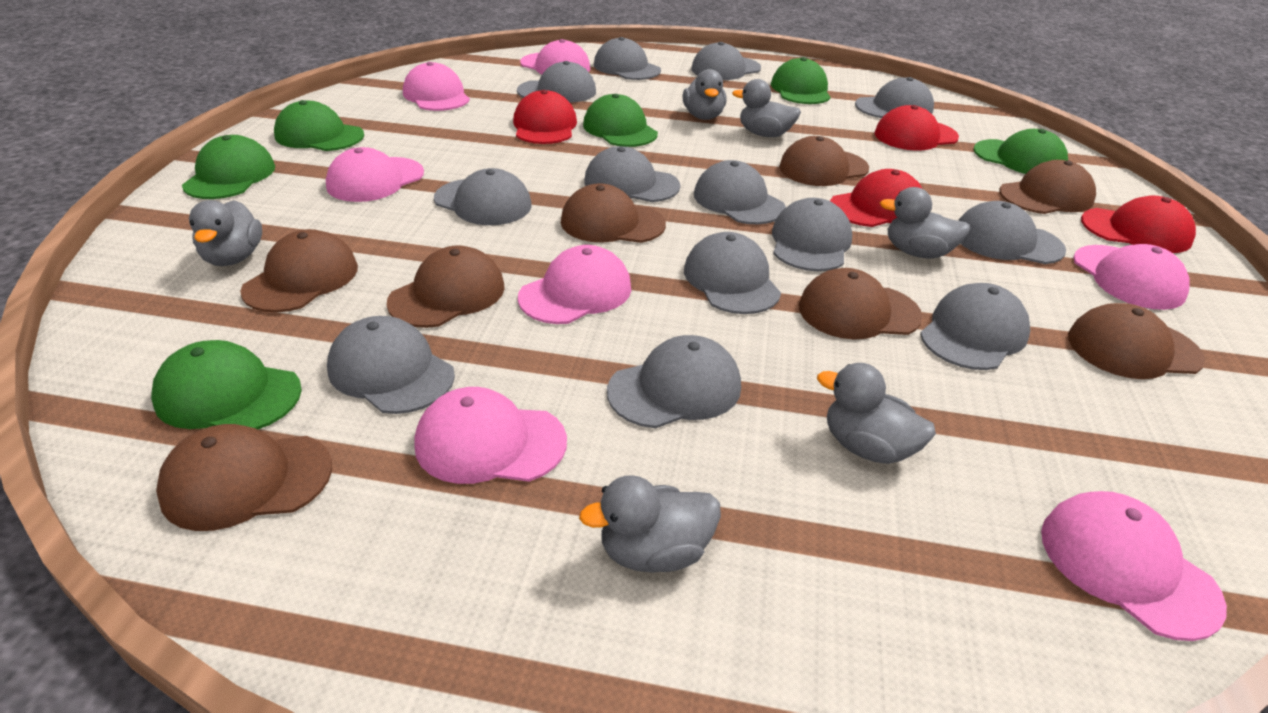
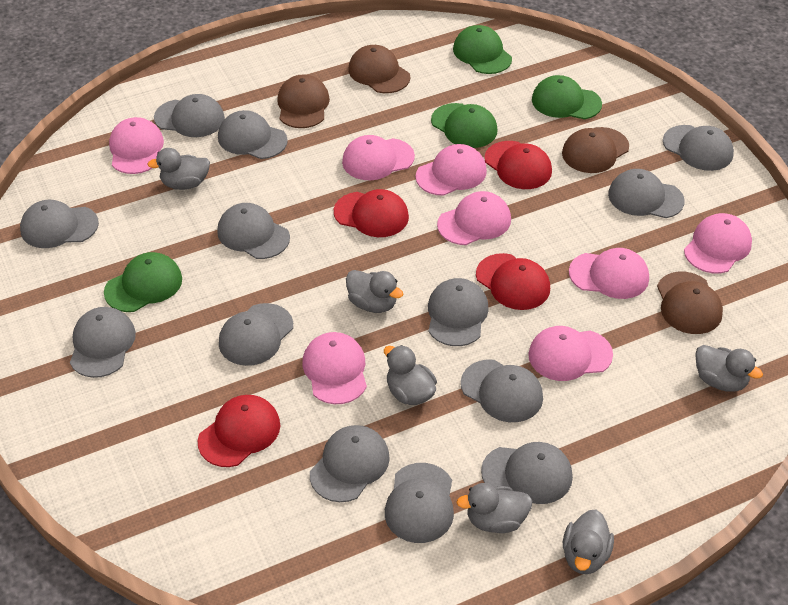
brown cap: [156,424,332,531] [240,229,358,312] [387,245,505,328] [561,183,666,243] [779,136,869,186] [799,268,923,339] [999,160,1096,214] [1068,303,1205,379] = 8 -> [277,74,330,128] [348,45,410,93] [562,127,629,173] [657,272,723,334] = 4
green cap: [151,340,302,429] [182,135,275,199] [274,100,364,151] [583,94,658,147] [771,57,831,104] [973,129,1068,174] = 6 -> [104,252,182,312] [431,103,498,148] [453,25,512,74] [532,75,602,119] = 4
pink cap: [326,147,424,202] [403,62,470,111] [414,387,567,484] [518,245,631,324] [520,39,590,74] [1041,491,1227,641] [1073,244,1190,310] = 7 -> [109,117,164,174] [302,332,367,404] [342,135,415,180] [416,144,487,196] [437,191,511,245] [528,326,613,381] [569,248,649,299] [684,213,752,274] = 8

